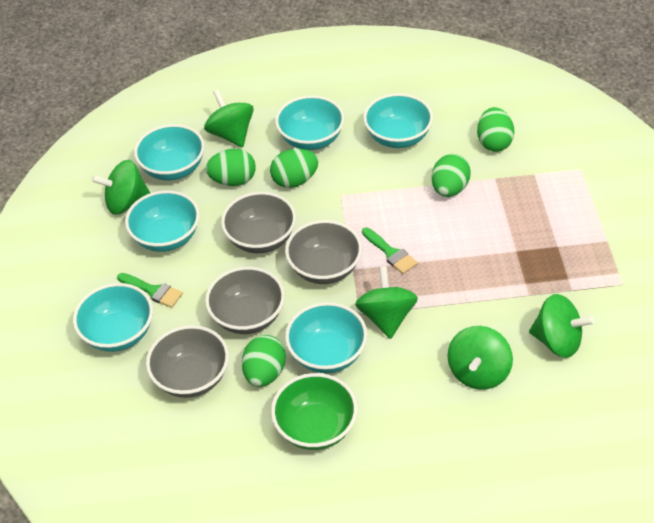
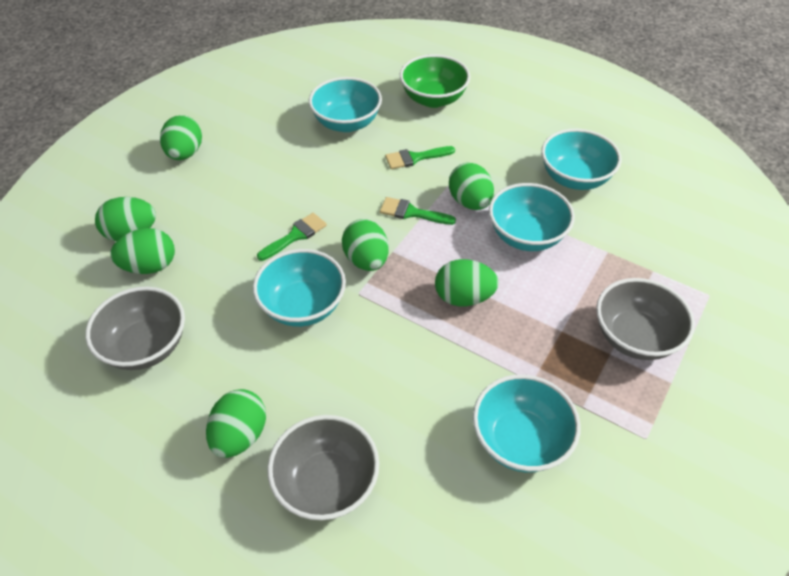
green brush: [117,273,183,308] [362,227,418,274] = 2 -> [257,213,327,261] [380,197,456,225] [385,146,455,169] = 3
green egg: [206,149,256,186] [242,335,286,387] [270,149,318,188] [431,154,471,197] [477,107,514,152] = 5 -> [95,197,156,241] [110,228,175,274] [160,115,202,160] [206,389,266,458] [342,219,389,271] [435,259,499,306] [449,163,494,210] = 7
green spinning top: [91,160,150,215] [204,89,254,148] [355,266,418,339] [447,326,513,390] [529,294,595,358] = 5 -> none = 0
grey bowl: [146,325,229,398] [205,267,285,334] [221,192,296,253] [285,220,362,284] = 4 -> [85,287,185,370] [267,415,379,520] [596,278,695,360] = 3
turquoise bowl: [73,283,153,352] [125,190,200,252] [134,124,205,181] [275,95,345,150] [285,302,368,373] [363,93,433,148] = 6 -> [253,249,346,327] [309,77,382,132] [473,374,581,472] [489,183,575,251] [541,129,622,190] = 5

